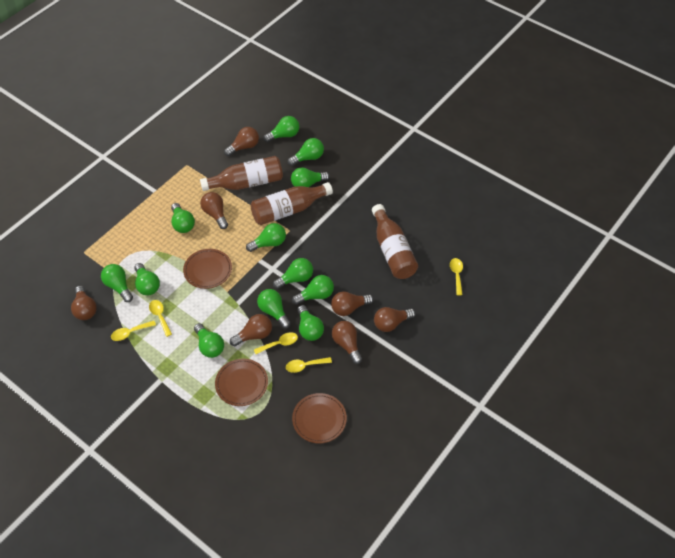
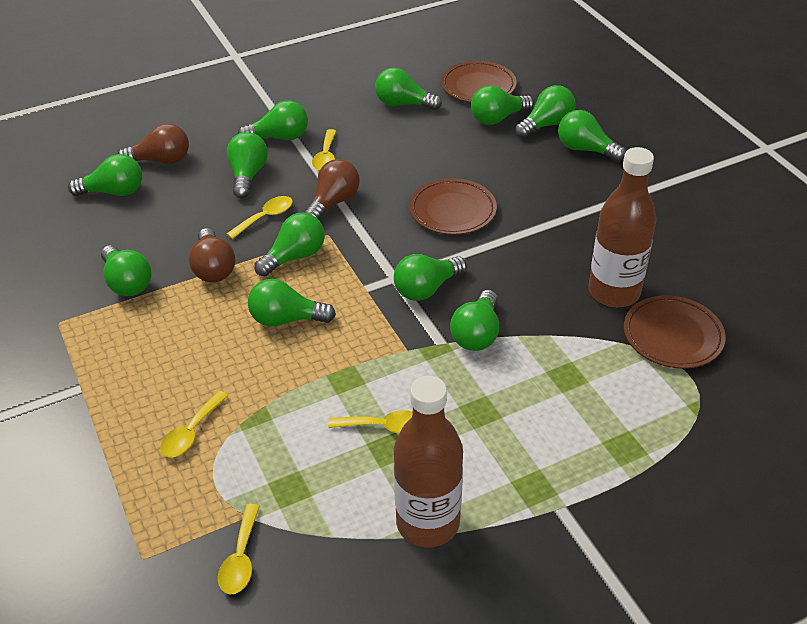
brown bottle: [200,156,283,191] [250,182,333,225] [372,204,418,279] = 3 -> [394,376,463,548] [589,147,656,307] = 2
brown light bulb: [71,286,97,320] [200,192,228,229] [224,127,259,156] [230,314,272,346] [331,291,373,316] [332,321,362,364] [374,307,415,332] = 7 -> [118,123,189,164] [189,228,235,282] [304,159,360,220] = 3

